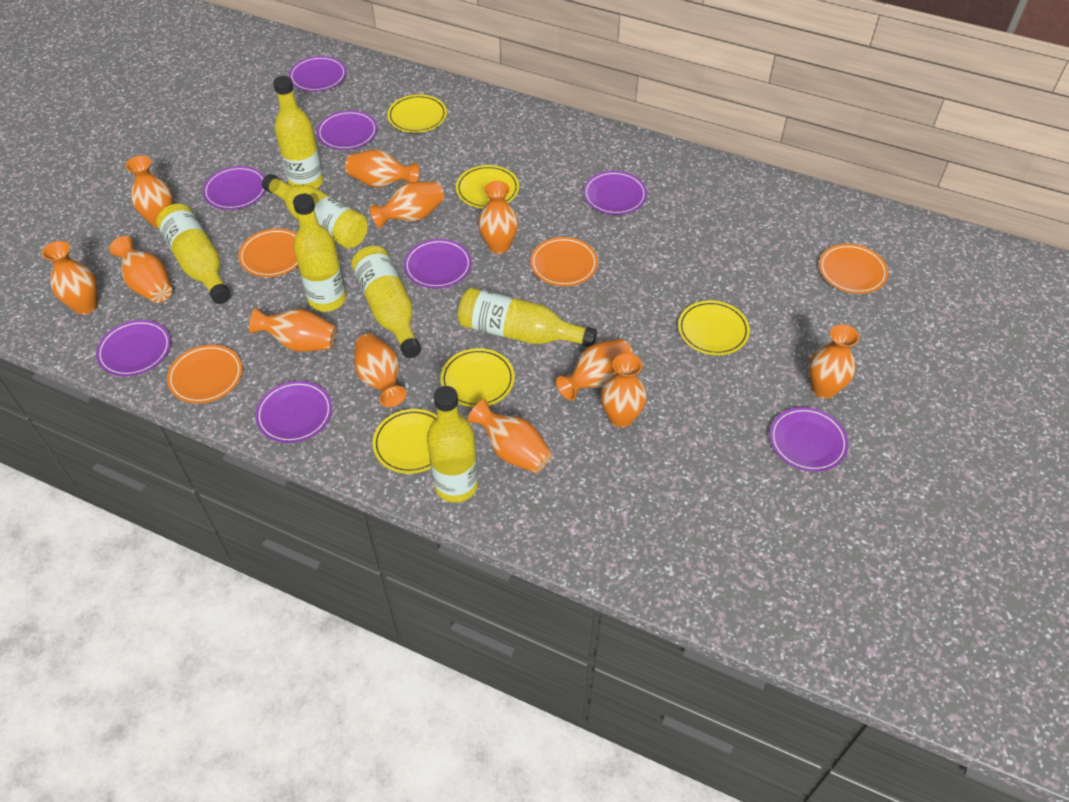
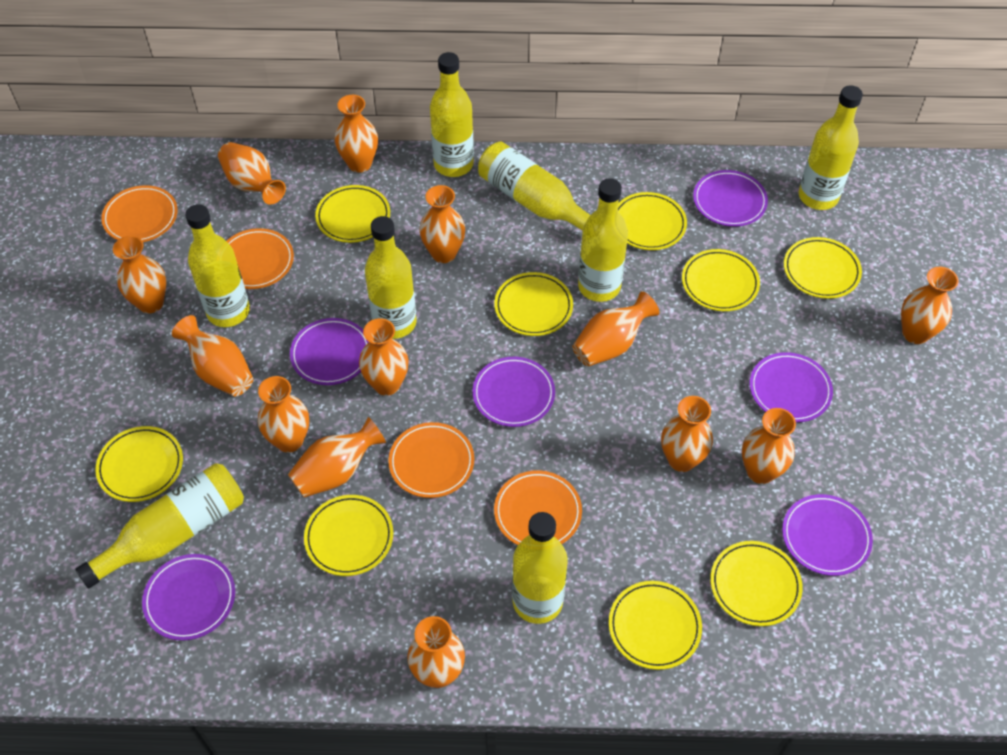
orange vase: [42,241,98,315] [109,236,172,303] [125,156,173,228] [249,308,337,352] [345,150,419,188] [354,334,406,407] [370,182,444,228] [468,399,552,473] [478,181,518,254] [556,339,633,401] [601,353,647,428] [809,324,859,399] = 12 -> [113,236,166,313] [172,315,253,397] [218,142,286,205] [258,376,309,453] [288,417,386,497] [335,95,378,173] [359,318,409,396] [407,616,465,688] [419,185,465,263] [572,291,659,367] [661,396,713,472] [742,408,796,484] [901,267,958,344] = 13
purple plate: [96,320,171,376] [203,166,266,210] [255,381,332,443] [289,56,346,92] [317,110,378,150] [404,239,472,289] [583,171,647,215] [770,407,848,472] = 8 -> [142,554,235,641] [290,318,369,385] [472,357,555,427] [693,170,768,227] [750,352,833,422] [782,494,873,576] = 6
yellow bottle: [156,204,231,304] [262,174,368,249] [273,76,323,189] [293,194,346,312] [351,246,421,358] [427,386,478,503] [458,288,597,347] = 7 -> [75,463,244,588] [185,204,250,327] [365,216,417,339] [430,52,474,177] [478,142,590,231] [512,512,567,624] [578,178,628,302] [798,85,863,210] = 8
yellow plate: [373,409,437,474] [387,94,447,133] [440,348,515,407] [456,165,519,208] [678,300,750,355] = 5 -> [95,426,183,502] [304,495,393,576] [315,185,390,243] [494,272,573,336] [609,581,702,670] [618,192,687,250] [682,249,760,311] [710,541,803,626] [784,237,862,299] = 9

